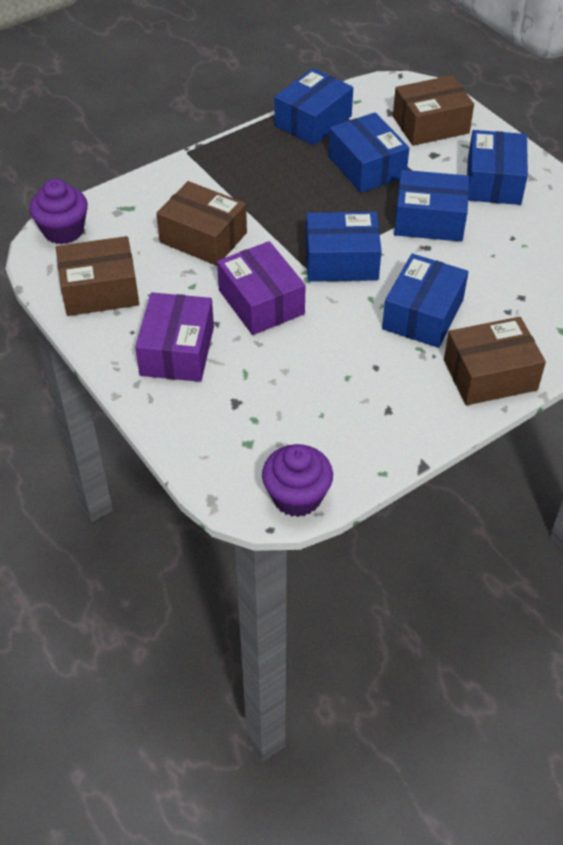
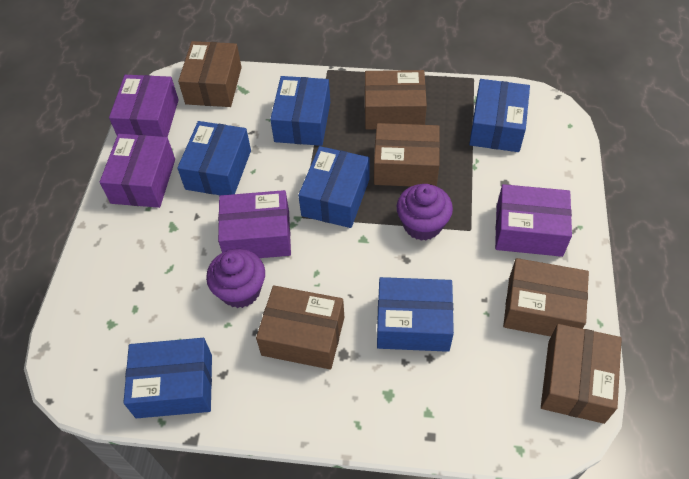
brown box: [56,236,139,316] [156,181,247,266] [393,75,474,146] [444,317,546,405] = 4 -> [178,41,242,107] [256,285,344,370] [365,70,427,129] [374,123,440,186] [503,258,589,336] [541,324,622,424] = 6
purple box: [135,292,214,382] [217,241,306,335] = 2 -> [100,134,175,208] [109,75,179,137] [218,190,291,258] [495,184,572,257] = 4

